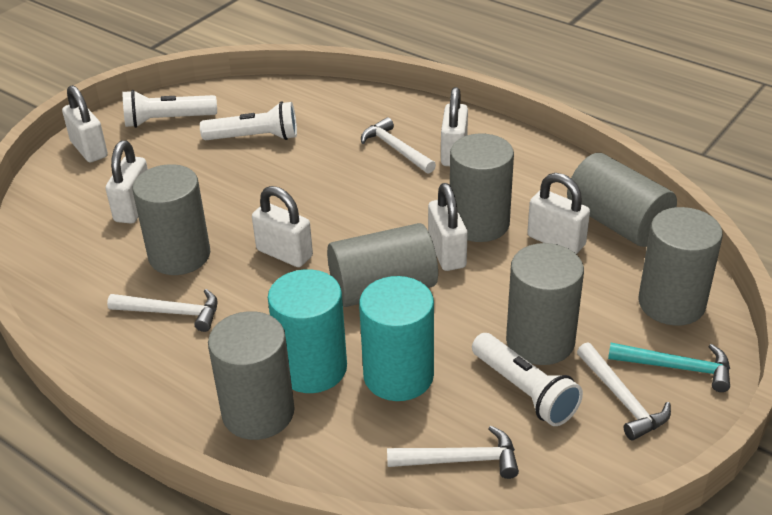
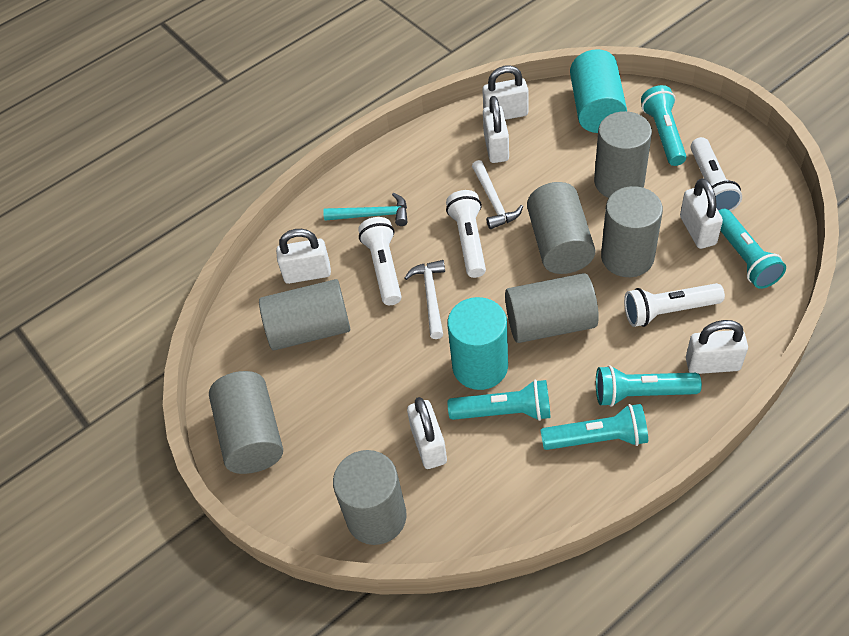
turquoise flashlight: none = 0 -> [448,380,551,421] [541,404,648,450] [596,365,702,407] [641,85,687,166] [719,209,786,289] = 5
white flashlight: [123,90,217,128] [200,101,297,140] [472,333,583,426] = 3 -> [358,217,402,305] [446,190,486,278] [624,283,725,327] [691,137,742,211] = 4
white hammer: [107,289,218,332] [361,117,436,174] [387,426,519,479] [577,342,671,441] = 4 -> [405,260,445,339] [472,160,523,229] = 2

